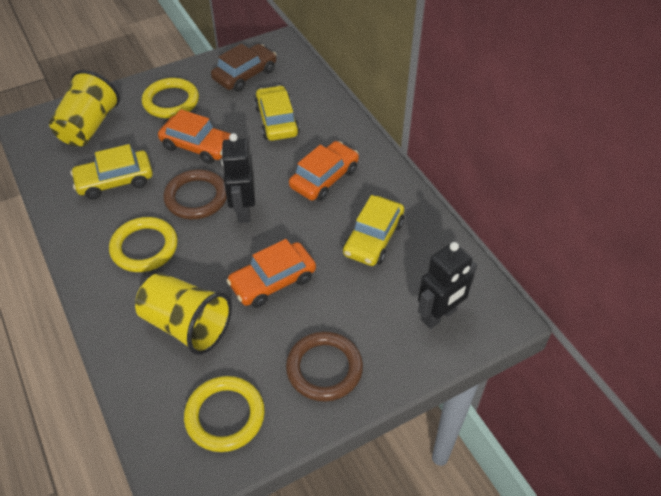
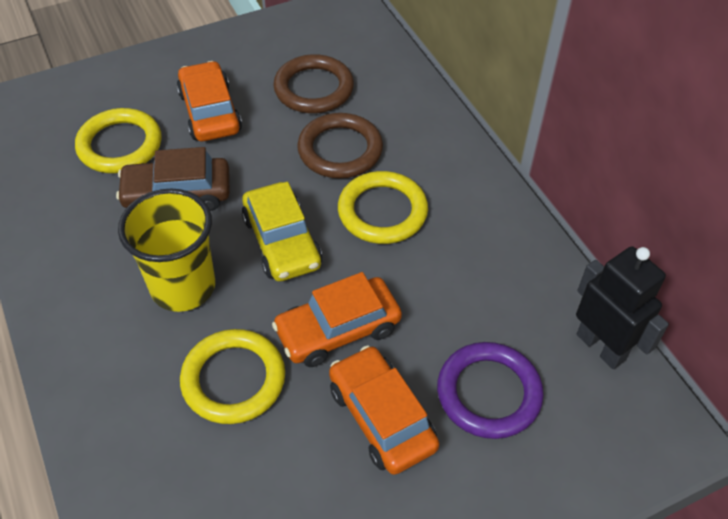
black robot: [221,133,255,223] [418,242,477,329] = 2 -> [576,246,669,369] = 1
purple ring: none = 0 -> [437,342,544,439] = 1
yellow car: [70,144,153,200] [255,85,300,141] [343,195,404,266] = 3 -> [242,182,322,281] = 1
yellow cup: [49,70,120,146] [135,272,232,355] = 2 -> [118,188,215,312] = 1

